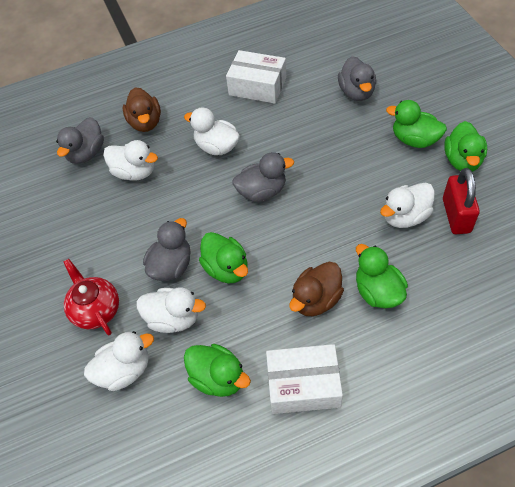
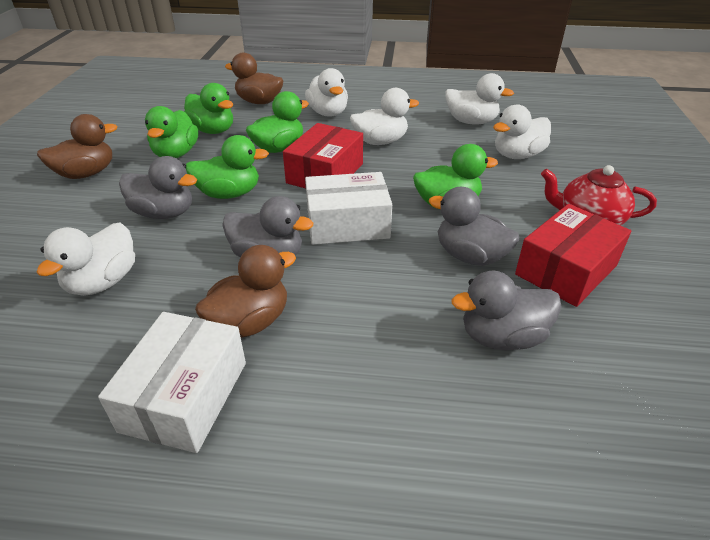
brown duck: [122,87,161,132] [289,262,344,316] = 2 -> [37,114,117,179] [195,245,296,338] [225,52,283,104] = 3
red box: none = 0 -> [283,123,363,189] [515,204,631,307] = 2
red padlock: [443,168,480,234] = 1 -> none = 0

